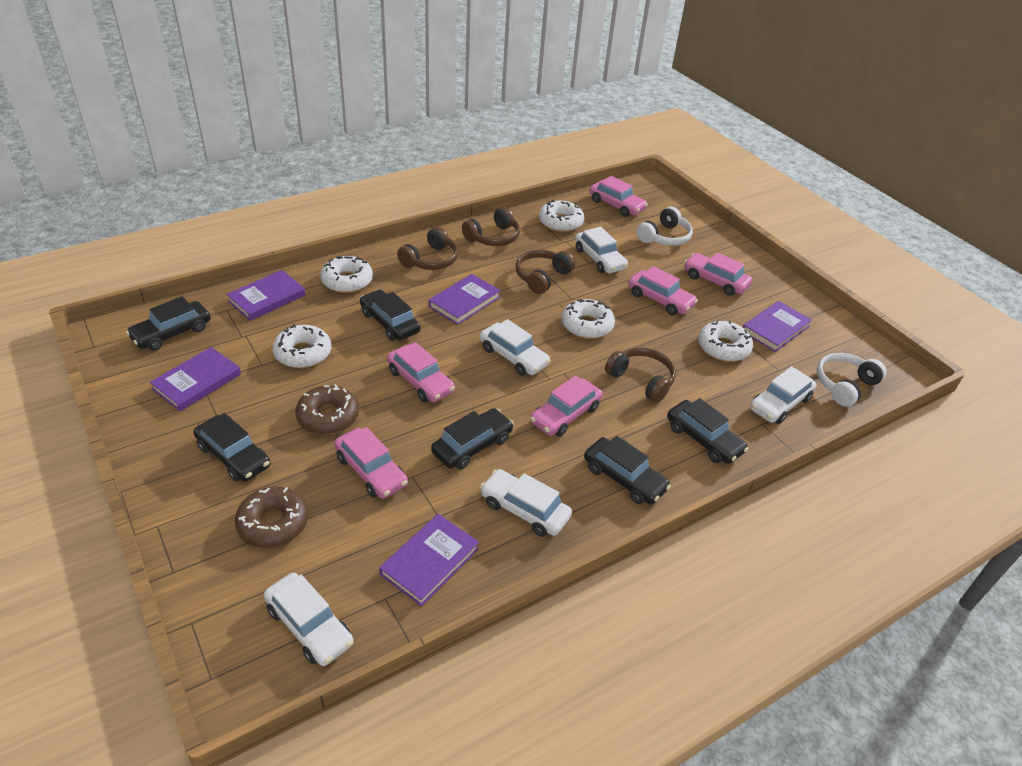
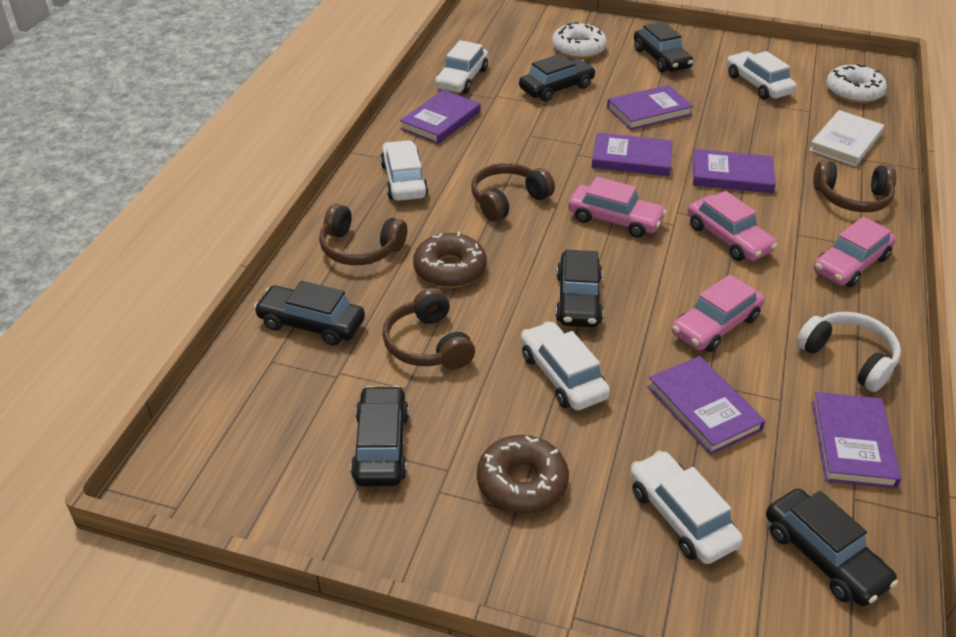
pink car: [334,427,408,499] [387,342,455,402] [530,375,603,437] [589,176,648,217] [628,266,698,315] [684,253,752,296] = 6 -> [568,177,667,238] [672,275,765,352] [688,191,778,261] [814,217,896,287] = 4
purple book: [150,347,241,411] [226,270,306,321] [379,514,479,606] [428,274,501,325] [743,301,812,352] = 5 -> [400,90,480,144] [592,132,673,176] [607,85,693,130] [647,356,765,455] [693,149,776,193] [812,392,901,489] = 6
white book: none = 0 -> [809,110,884,167] = 1
white donut: [272,324,331,368] [320,256,373,293] [539,200,584,232] [562,299,615,339] [698,320,753,362] = 5 -> [552,21,607,59] [826,64,887,103] = 2
white headphones: [636,207,693,246] [817,353,887,407] = 2 -> [796,312,901,392] = 1

